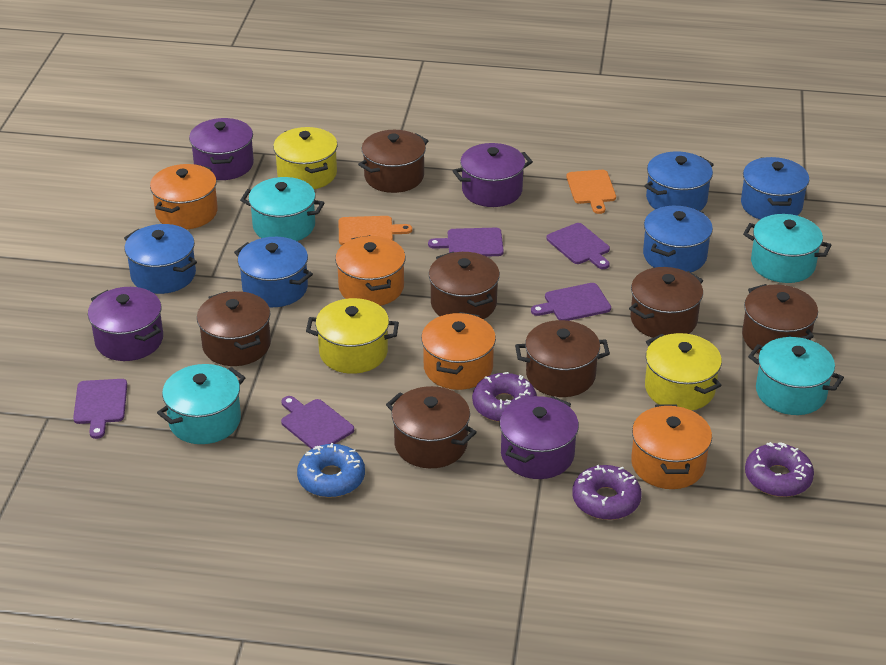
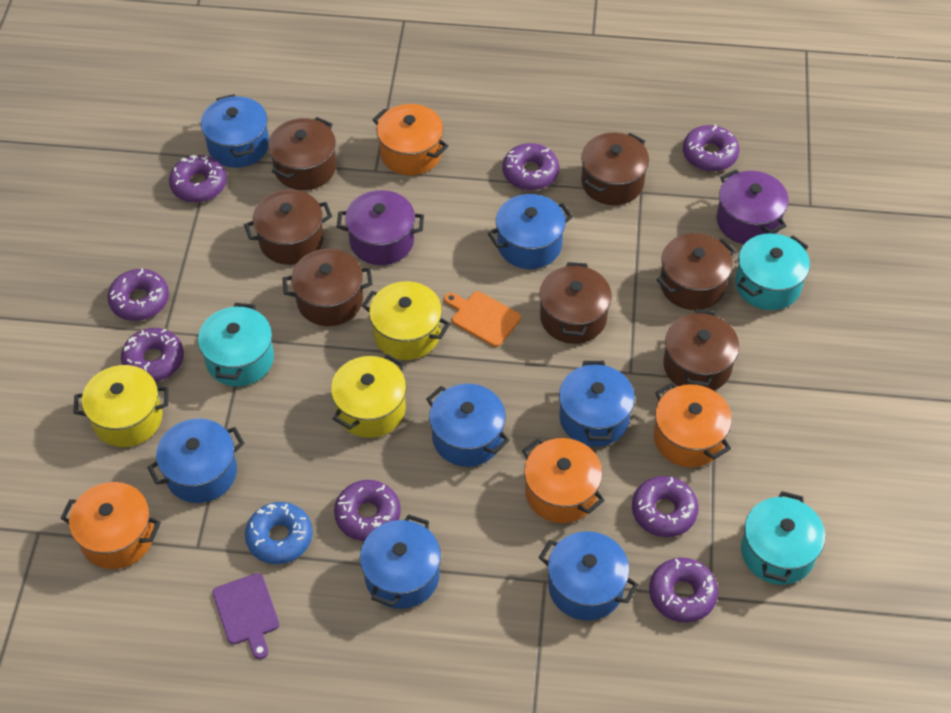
blue pot: [124,224,197,294] [234,237,313,307] [643,206,713,272] [644,152,714,211] [741,157,809,220] = 5 -> [147,419,244,503] [201,94,269,168] [360,514,441,609] [426,384,510,467] [488,194,573,269] [539,531,638,621] [559,361,635,447] = 7
orange cutting board: [339,216,412,245] [567,170,616,214] = 2 -> [444,291,521,347] = 1
purple cutting board: [73,379,127,439] [281,396,354,449] [428,228,504,257] [531,283,611,321] [546,223,610,269] = 5 -> [213,573,279,659] = 1
purple donut: [472,372,537,422] [572,465,642,520] [745,442,814,497] = 3 -> [107,268,169,321] [121,328,184,382] [169,155,227,203] [334,480,401,541] [502,143,559,190] [632,476,699,537] [649,558,718,623] [683,124,739,172] = 8
purple pot: [88,287,163,361] [189,118,254,180] [453,143,533,207] [500,396,579,479] = 4 -> [337,190,424,265] [717,170,789,244] = 2
turquoise pot: [157,364,246,444] [240,177,324,241] [743,214,831,283] [748,337,844,415] = 4 -> [198,303,274,386] [735,233,810,310] [741,491,825,585] = 3

